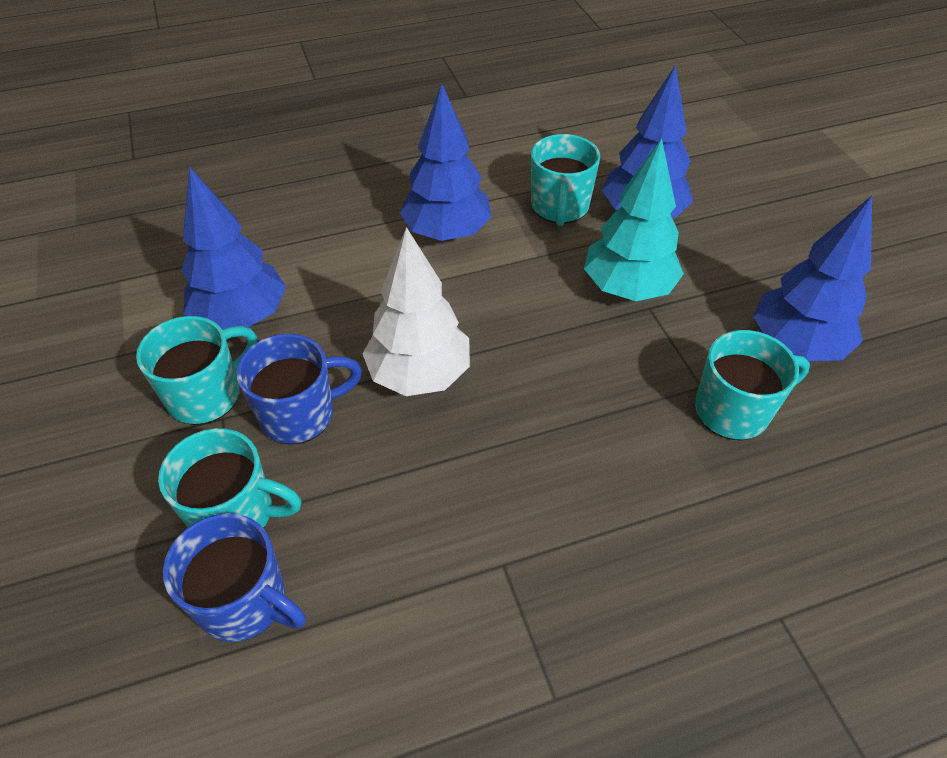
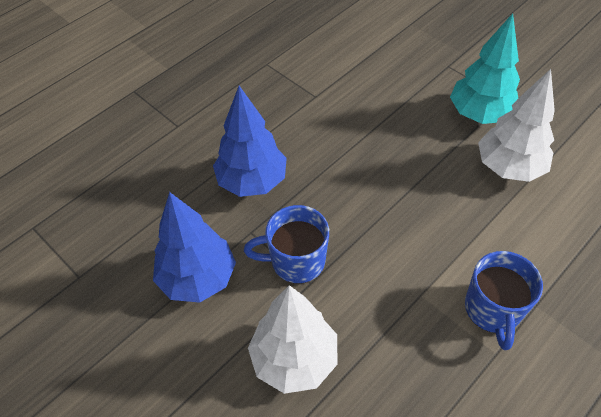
blue tree: [181,167,286,330] [399,83,492,241] [602,65,693,218] [753,196,872,361] = 4 -> [153,192,236,303] [213,86,287,197] = 2
turquoise mug: [136,316,257,425] [158,428,301,528] [531,134,600,226] [695,330,810,440] = 4 -> none = 0
white tree: [362,227,470,396] = 1 -> [248,285,338,394] [478,69,555,182] = 2

